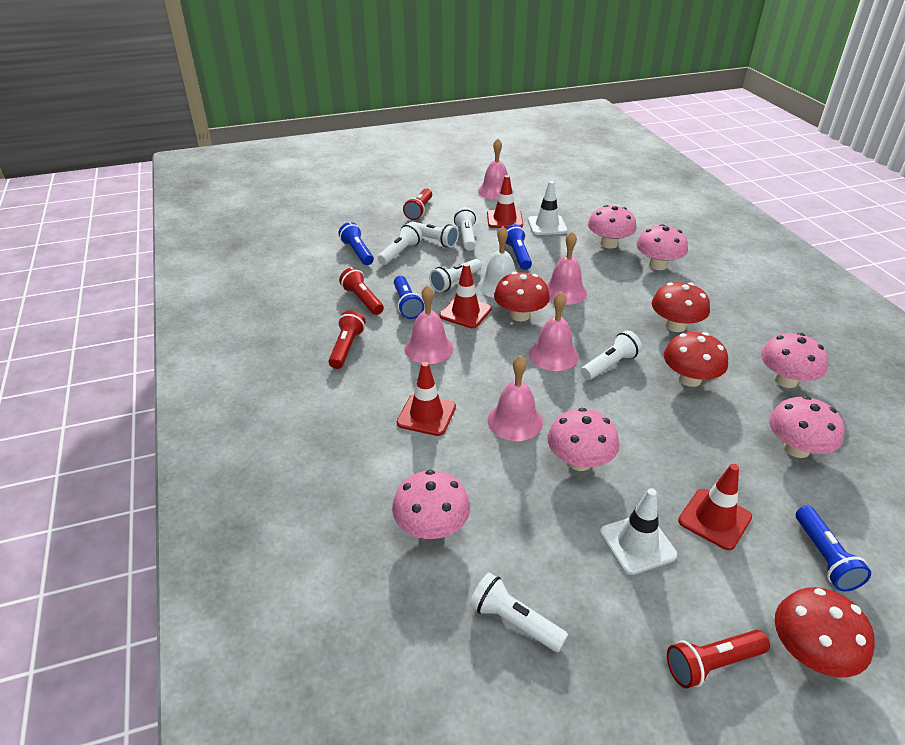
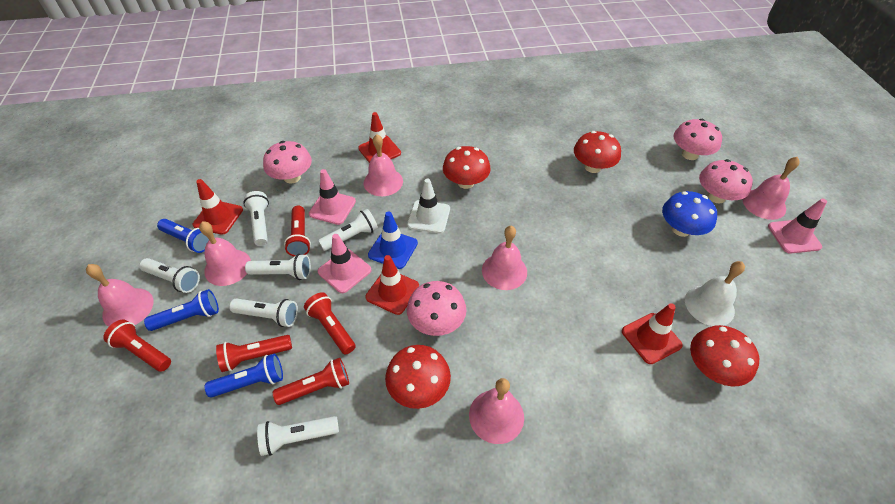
blue flashlight: [338,222,374,265] [394,276,424,319] [505,224,532,270] [796,506,871,591] = 4 -> [144,289,219,331] [157,219,209,253] [205,354,283,397] = 3
blue mushroom: none = 0 -> [662,191,717,237] = 1
blue traffic cone: none = 0 -> [368,211,418,269] = 1
pink bell: [405,285,454,364] [478,139,514,200] [488,355,543,441] [529,292,579,371] [546,232,587,305] = 5 -> [86,264,154,327] [199,221,251,286] [363,134,403,196] [469,378,524,444] [482,226,527,290] [743,157,800,220] = 6
pink mushroom: [392,470,470,539] [547,408,619,471] [588,205,637,249] [636,224,688,270] [761,333,828,388] [769,396,844,458] = 6 -> [263,141,312,184] [407,281,466,336] [674,119,722,160] [699,159,753,204] = 4
pink traffic cone: none = 0 -> [309,169,356,225] [318,234,371,293] [768,199,827,253] = 3
red flashlight: [329,310,366,369] [339,267,384,315] [403,188,432,220] [667,630,770,688] = 4 -> [103,320,171,372] [216,335,292,372] [273,358,349,405] [284,206,311,256] [304,292,356,355] = 5
white traffic cone: [528,181,567,235] [600,488,677,575] = 2 -> [407,179,450,233] = 1

